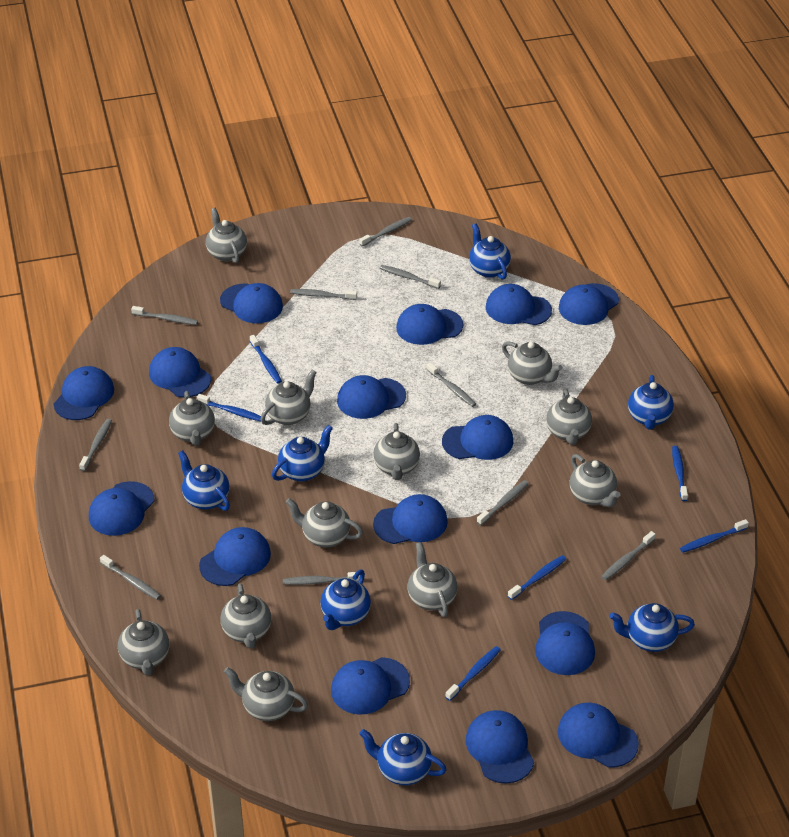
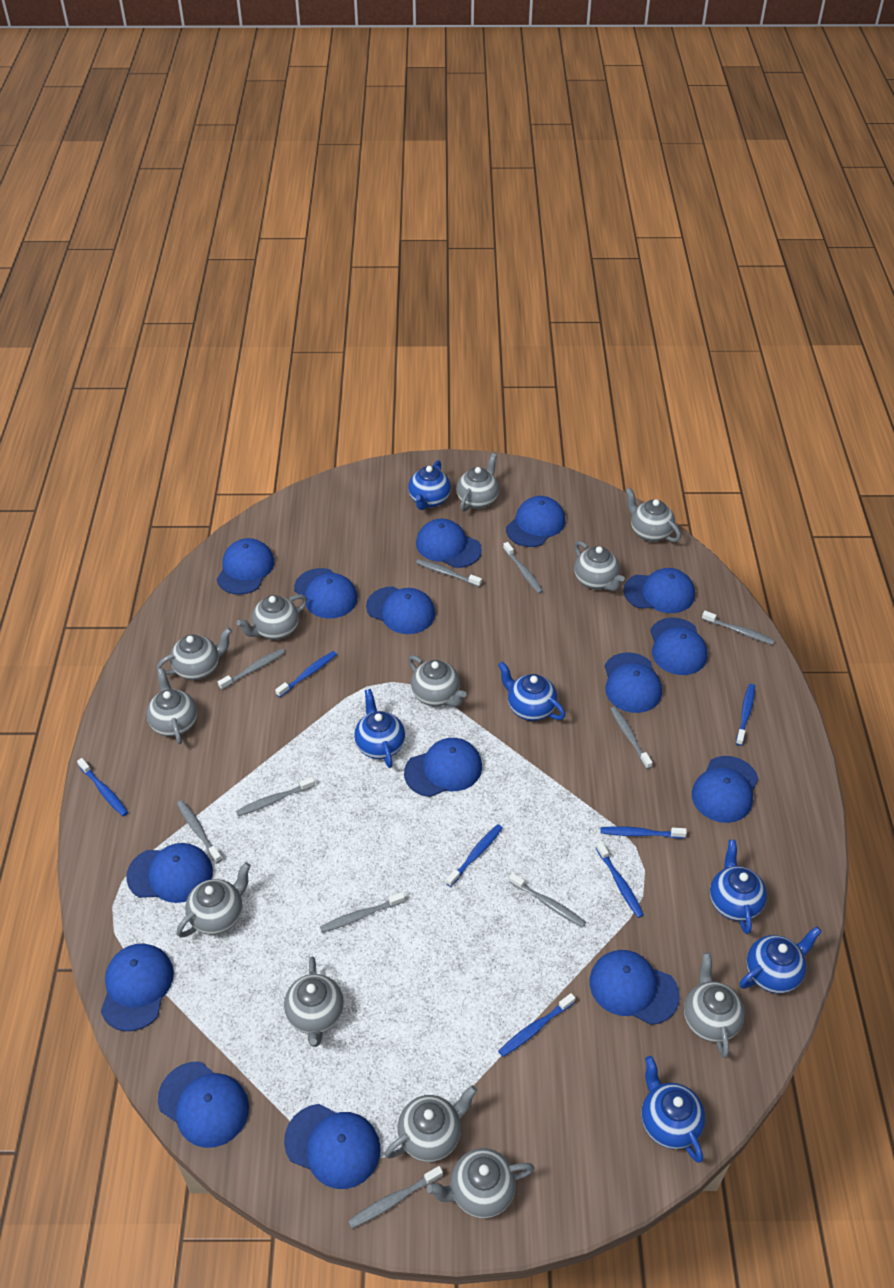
blue teapot: [178,450,230,511] [272,425,333,481] [320,570,371,630] [359,729,447,785] [469,223,511,280] [610,603,695,652] [628,375,674,430] = 7 -> [354,689,405,768] [408,460,451,510] [498,661,565,721] [641,1056,705,1163] [710,840,767,934] [740,926,822,994] = 6
blue toothbrush: [197,394,261,421] [250,335,282,384] [445,646,501,701] [508,555,566,600] [672,446,688,501] [680,519,749,553] = 6 -> [77,758,128,816] [275,651,337,697] [446,824,503,887] [498,993,575,1057] [596,841,644,918] [600,826,687,838] [736,684,755,746] = 7

